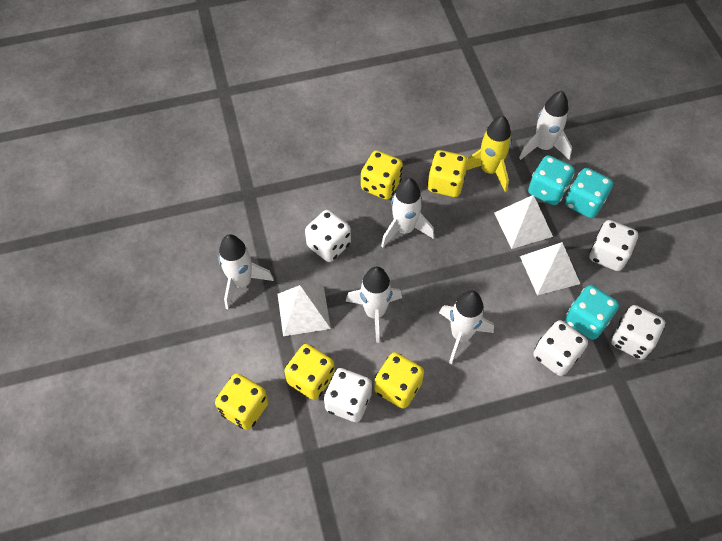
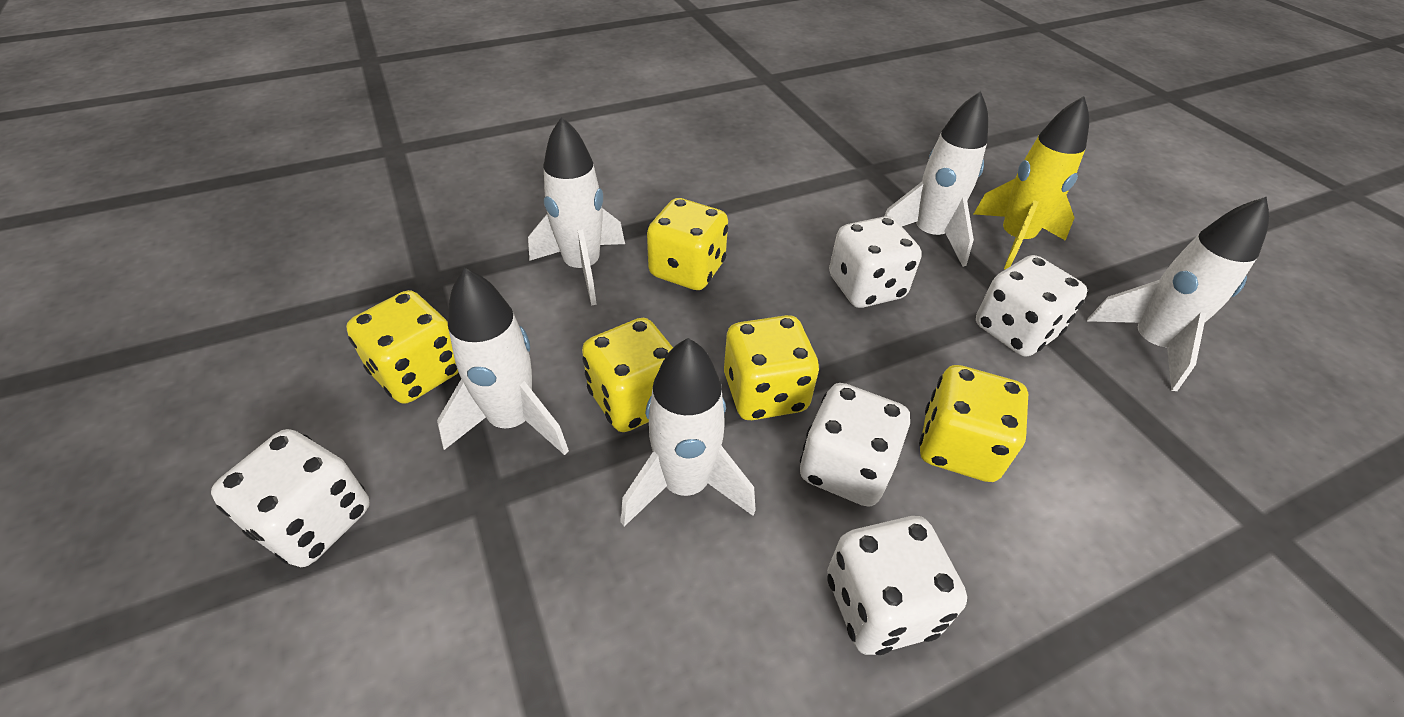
turquoise dice: [528,155,575,205] [565,168,613,218] [565,285,619,340] = 3 -> none = 0
white pyramid: [278,285,331,336] [494,195,553,249] [520,242,580,296] = 3 -> none = 0

